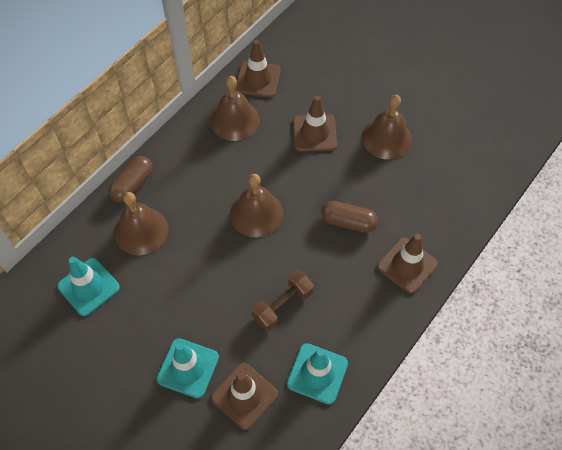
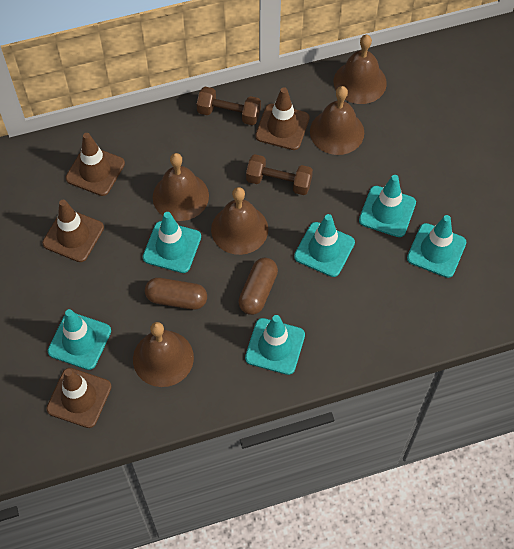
brown bell: [114,192,169,255] [210,76,260,141] [230,174,283,237] [362,95,412,160] = 4 -> [133,322,194,387] [153,153,209,221] [211,187,268,255] [310,86,364,155] [334,35,387,104] = 5
brown dumbbell: [251,270,314,331] = 1 -> [197,87,261,125] [246,154,313,195] = 2
turquoise traffic cone: [57,257,120,316] [157,338,219,398] [287,343,348,404] = 3 -> [48,309,111,370] [143,212,201,273] [245,315,305,375] [294,214,355,277] [359,175,416,237] [407,215,466,278] = 6

